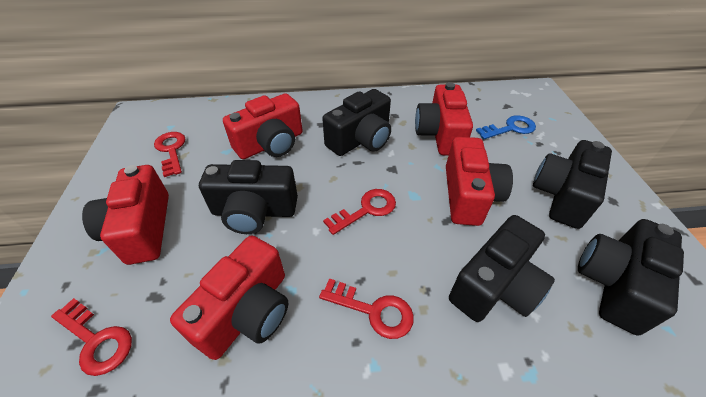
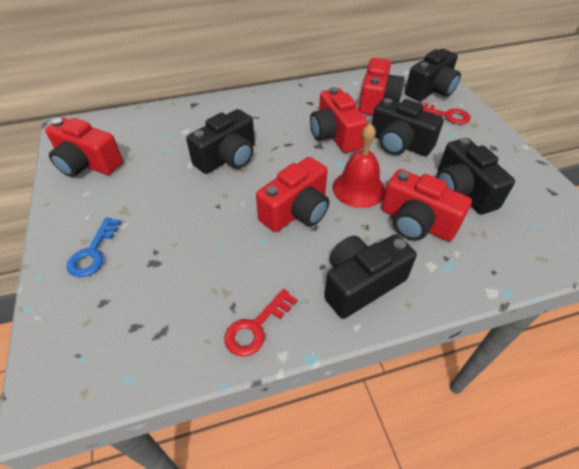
red bell: none = 0 -> [332,123,385,208] = 1
red key: [51,298,132,376] [154,132,185,177] [319,278,414,339] [323,189,396,235] = 4 -> [224,289,297,357] [418,102,471,124] = 2

